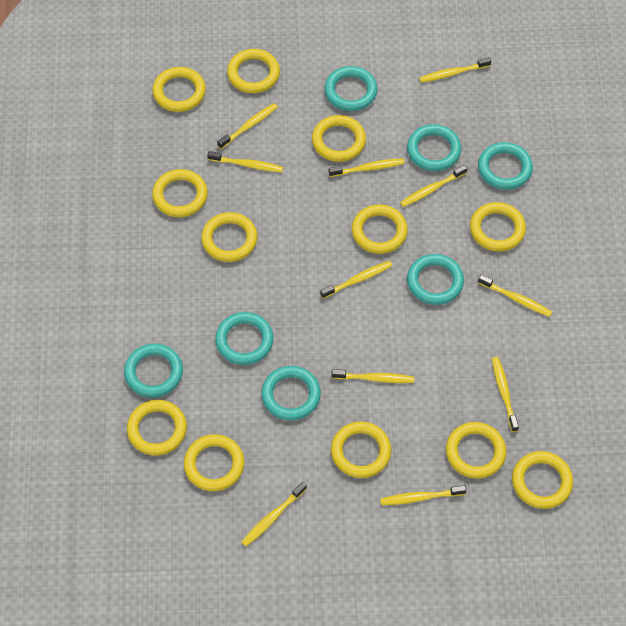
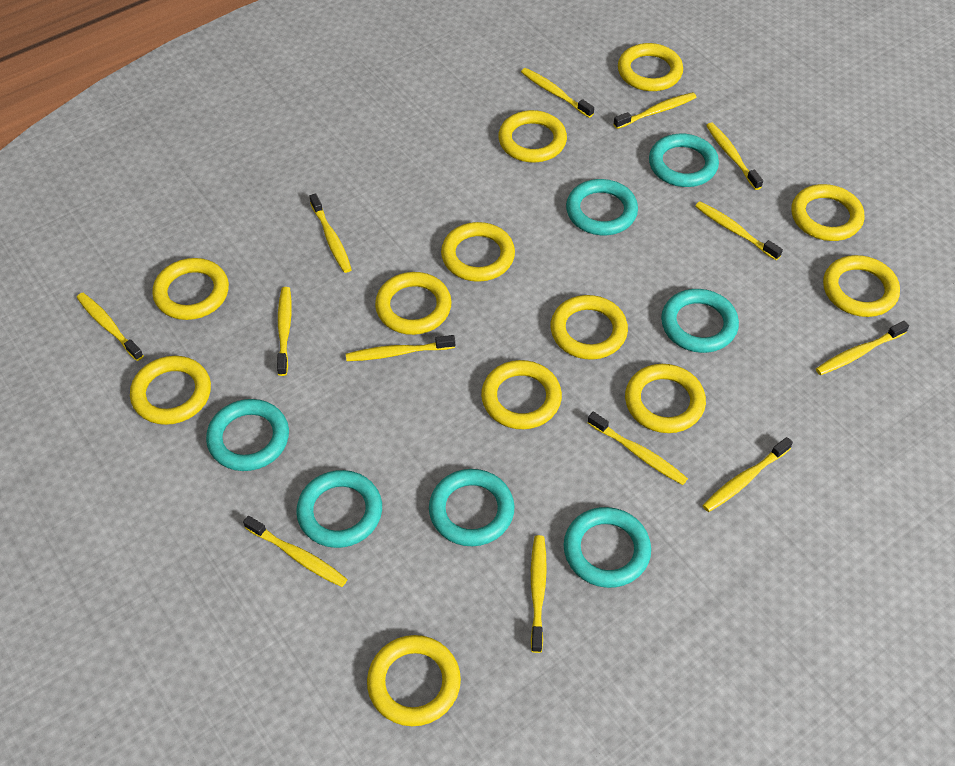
yellow toothbrush: [207,151,283,172] [217,103,278,149] [241,482,307,547] [320,261,393,299] [329,158,405,177] [331,369,414,383] [380,485,467,505] [400,165,467,207] [419,57,491,83] [478,274,552,317] [492,356,519,432] = 11 -> [77,293,144,361] [243,516,348,587] [277,287,292,376] [309,194,352,273] [346,335,455,361] [521,68,594,118] [531,535,547,653] [588,412,688,485] [613,92,696,129] [695,202,783,260] [702,437,793,512] [706,123,763,190] [816,321,909,375] = 13

